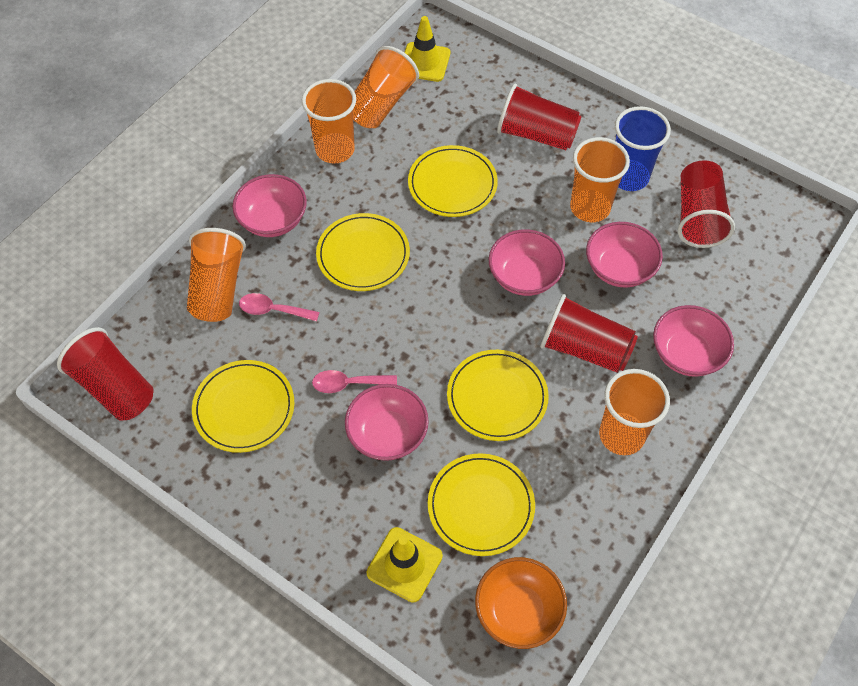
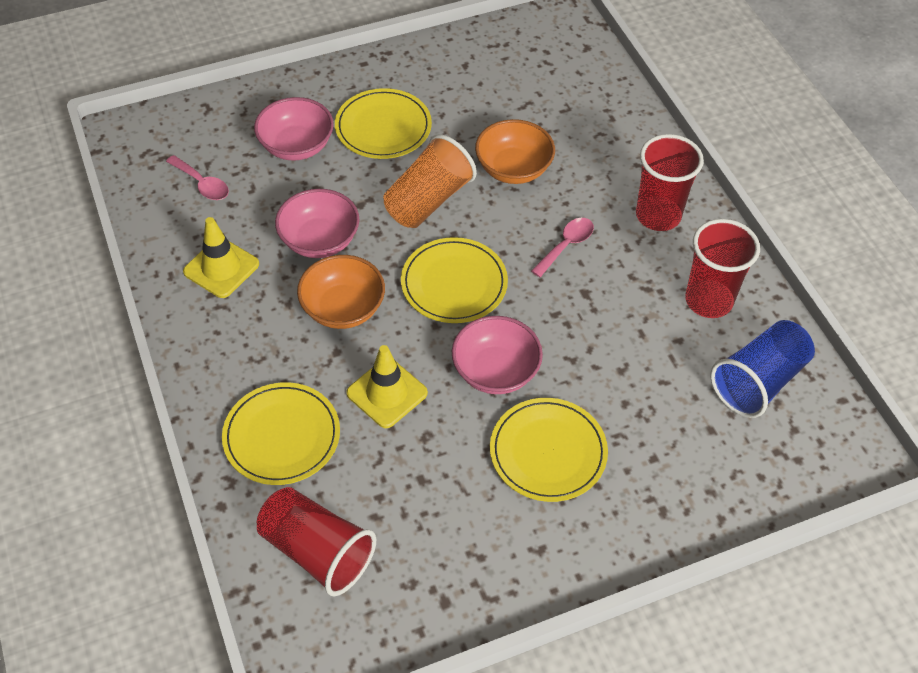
orange bowl: [475,557,567,649] = 1 -> [297,255,385,329] [475,119,555,184] = 2
orange cup: [187,228,246,322] [302,79,356,163] [353,46,419,128] [570,137,630,222] [599,369,670,455] = 5 -> [383,134,477,228] = 1
pink bowl: [232,174,307,237] [345,384,429,461] [489,229,565,296] [586,222,663,288] [653,305,734,377] = 5 -> [254,97,334,161] [275,189,360,258] [452,316,543,394] = 3
red cup: [57,327,154,421] [497,84,582,150] [540,294,638,373] [678,160,735,248] = 4 -> [257,487,376,597] [636,134,704,231] [685,219,760,318] = 3
yellow plate: [192,360,294,453] [316,213,410,291] [408,145,498,217] [428,453,535,556] [447,350,549,441] = 5 -> [222,382,340,485] [335,88,432,159] [401,237,508,323] [490,398,608,502] = 4

